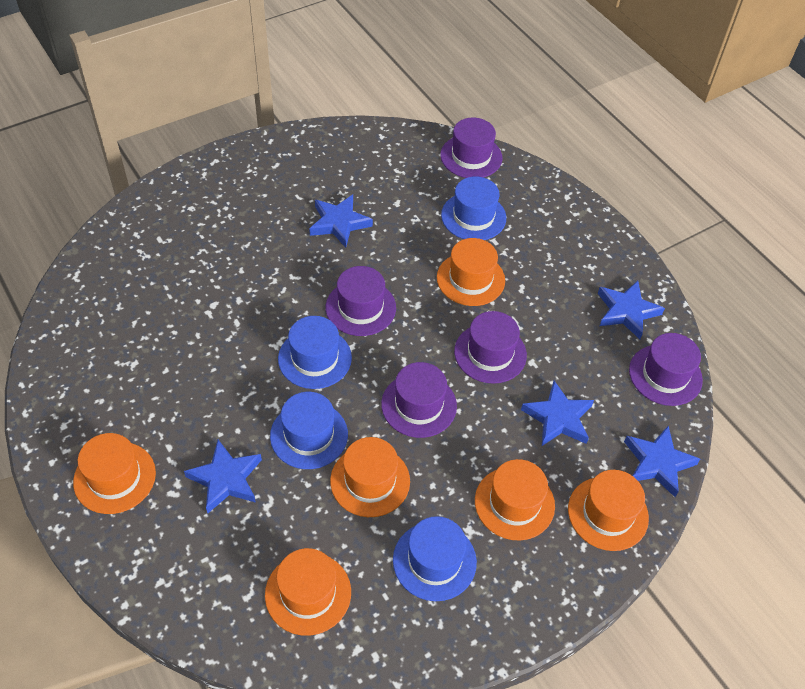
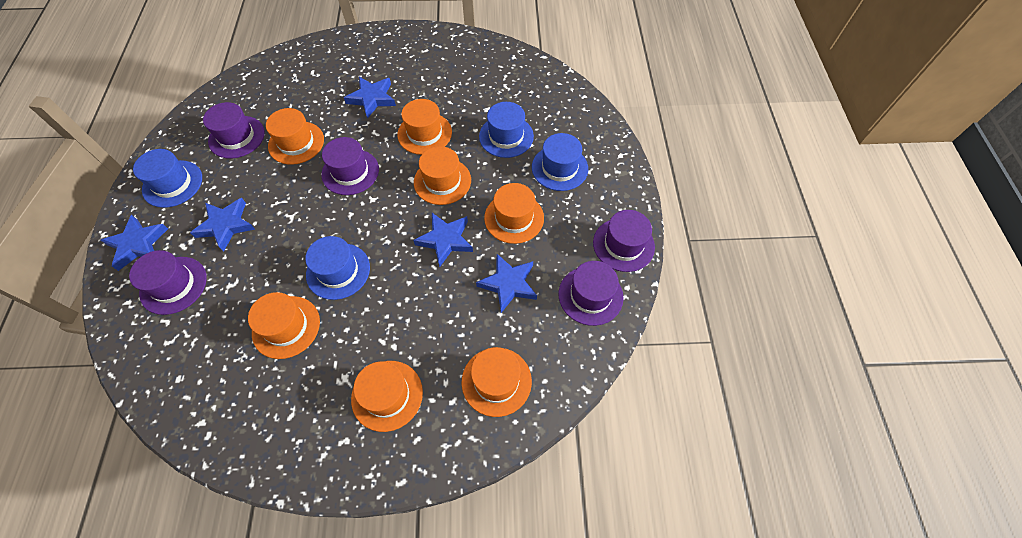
orange hat: [73,433,156,514] [265,548,351,636] [330,437,410,517] [437,238,505,306] [475,459,555,541] [568,470,649,551] = 6 -> [248,292,320,359] [266,108,324,165] [351,361,423,432] [397,99,452,155] [414,146,471,205] [462,347,532,417] [484,183,544,244] = 7

